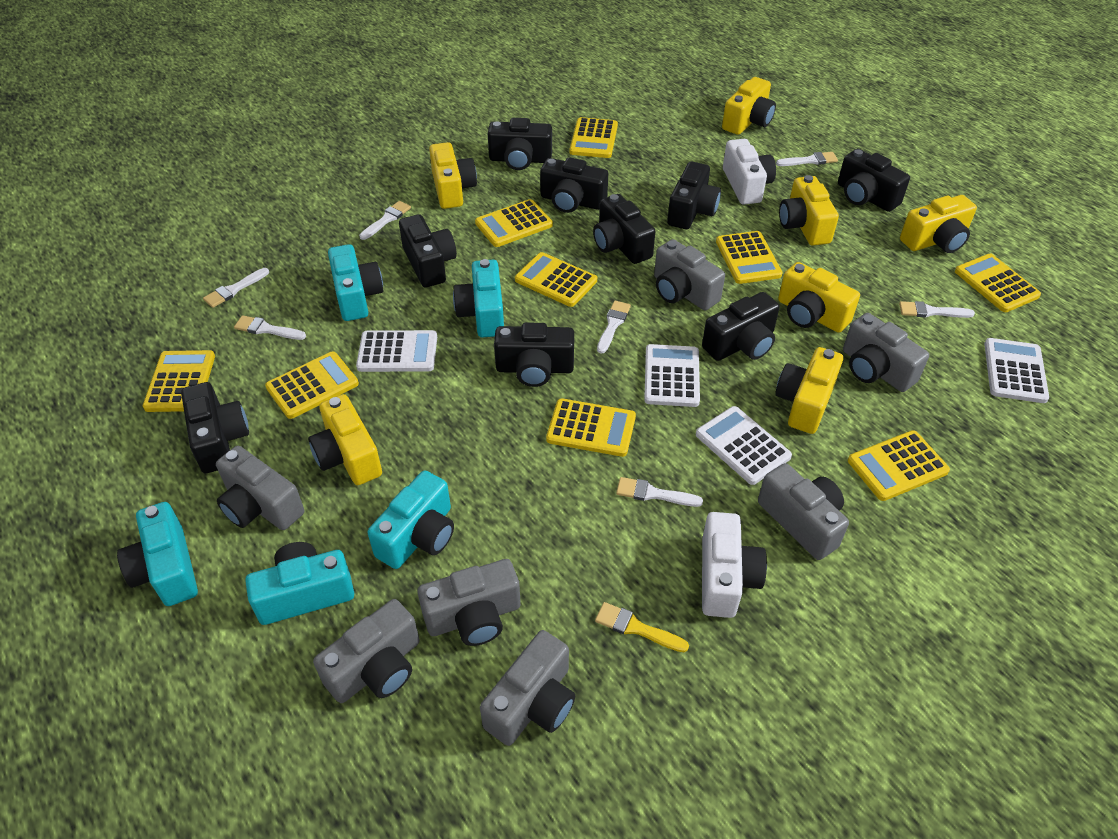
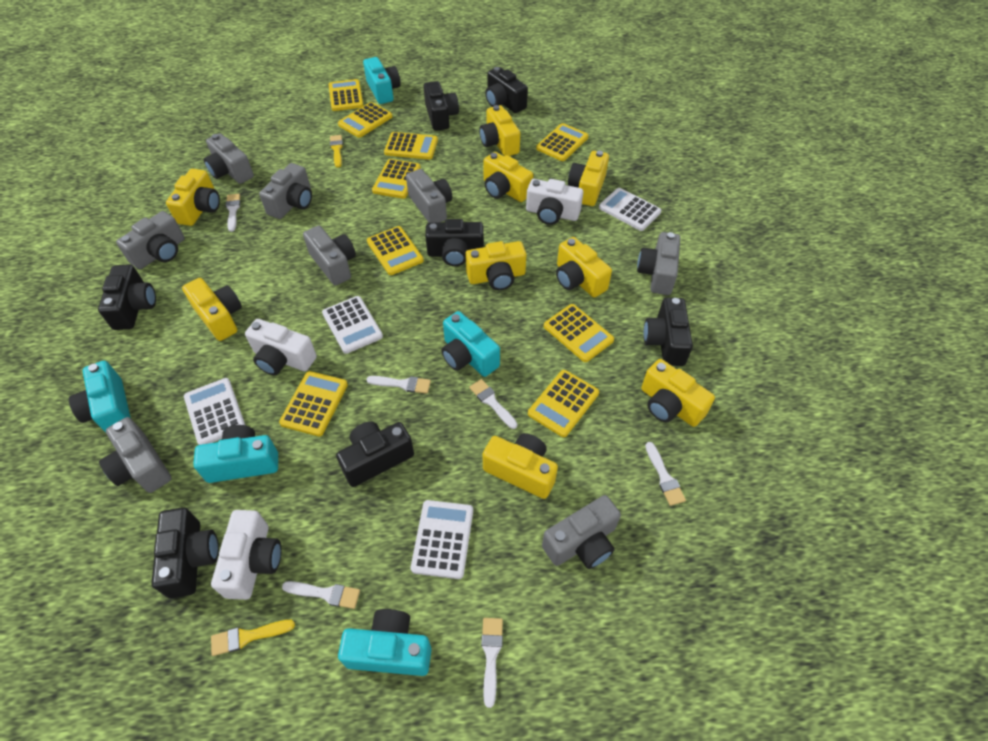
black camera: [181,382,249,473] [399,214,457,287] [488,118,552,170] [494,323,574,387] [540,157,608,213] [593,194,656,264] [667,161,721,229] [702,292,780,361] [838,149,910,212] = 9 -> [98,264,156,330] [152,507,219,598] [336,421,414,487] [423,81,459,131] [425,219,484,266] [485,67,528,113] [643,298,693,366] = 7
grey camera: [216,446,304,530] [313,599,420,703] [417,559,521,646] [480,630,575,746] [654,239,725,310] [758,463,849,560] [843,313,929,392] = 7 -> [99,417,172,493] [116,211,185,269] [204,133,254,184] [259,163,312,219] [303,226,356,286] [406,169,452,223] [542,495,621,569] [637,232,680,295] = 8
white brush: [203,268,269,308] [234,315,306,340] [359,201,411,240] [597,301,631,354] [616,477,703,507] [776,152,838,166] [899,301,975,318] = 7 -> [226,194,240,232] [282,581,360,609] [366,376,431,394] [469,379,517,429] [481,618,503,708] [645,442,686,506] = 6
white camera: [702,512,767,618] [723,139,776,205] = 2 -> [211,510,282,600] [245,319,317,375] [526,179,583,225] = 3
yellow brush: [595,602,689,652] = 1 -> [211,620,295,656] [330,135,343,168] = 2
yellow camera: [308,394,382,485] [429,142,477,209] [722,77,776,135] [775,347,843,434] [778,262,860,333] [779,175,839,246] [900,195,977,253] = 7 -> [166,169,220,226] [182,278,242,341] [465,241,526,290] [479,105,520,156] [482,433,558,499] [483,152,533,202] [556,237,612,298] [568,151,609,206] [641,359,715,427] = 9

